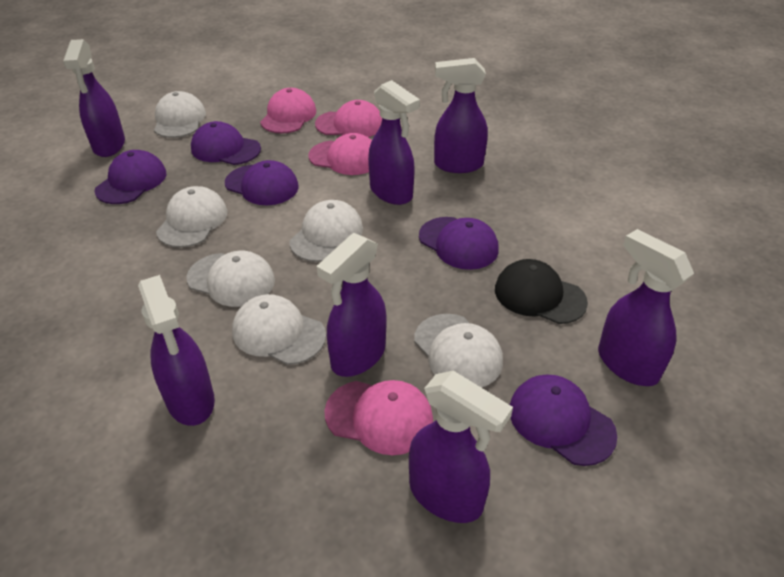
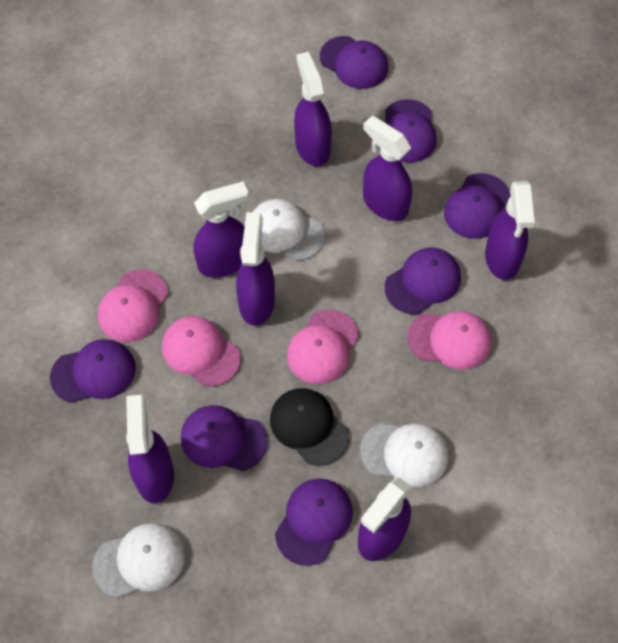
purple cap: [94,150,166,204] [191,121,261,165] [225,160,299,205] [419,217,499,270] [510,375,617,466] = 5 -> [50,339,136,403] [181,405,268,471] [275,478,353,566] [320,36,388,89] [385,99,437,163] [385,248,461,314] [444,173,511,239] = 7
white cap: [154,91,206,138] [156,186,227,248] [187,251,275,307] [232,294,326,365] [289,200,363,262] [414,314,503,388] = 6 -> [92,523,185,598] [252,199,325,261] [360,423,448,487] = 3

